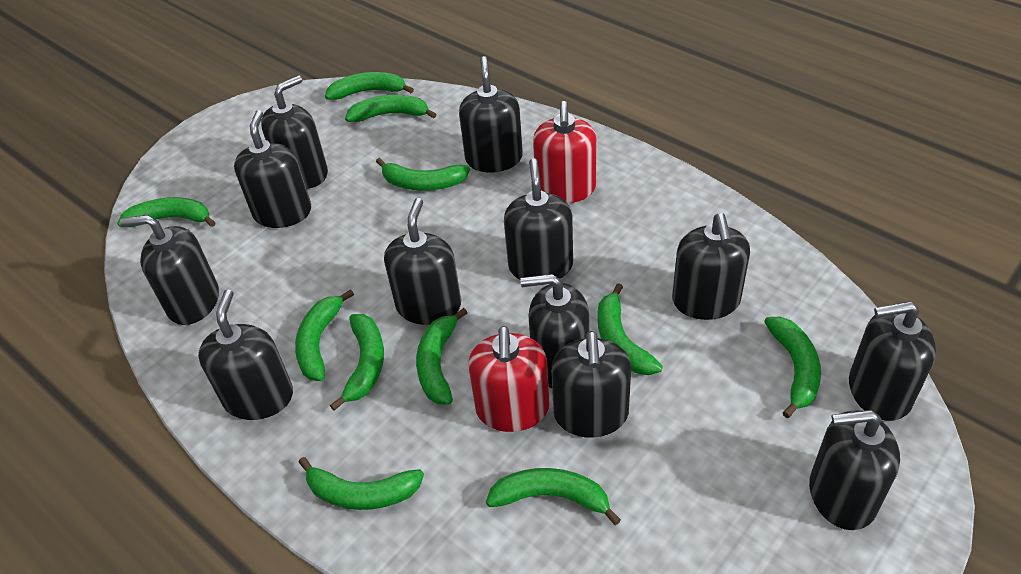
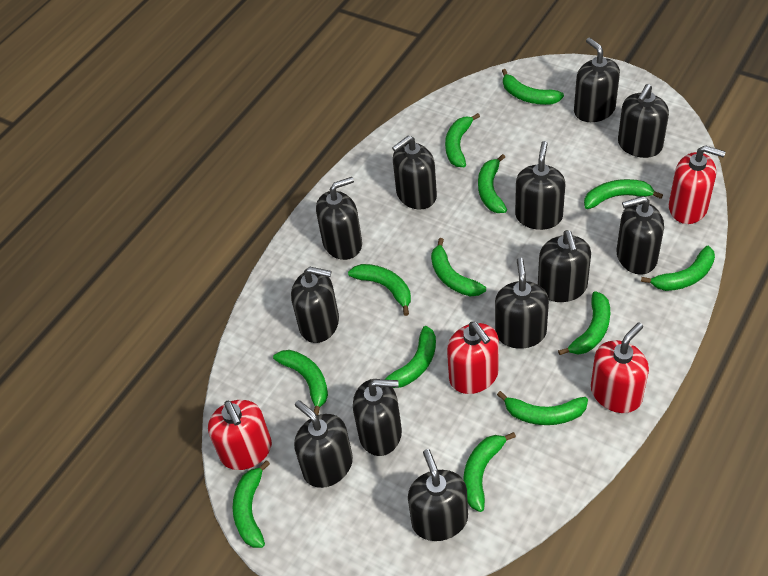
green banana: [117,197,216,227] [295,289,354,381] [298,457,424,510] [325,72,414,100] [330,314,384,411] [345,95,437,122] [376,158,470,191] [416,308,468,405] [486,468,621,525] [597,283,663,375] [764,317,821,418] = 11 -> [233,460,270,548] [273,350,328,415] [348,264,411,316] [384,326,436,388] [431,238,486,296] [445,113,480,167] [463,432,516,512] [478,154,507,213] [497,391,588,425] [502,69,564,105] [558,291,610,355] [584,179,663,209] [641,246,715,291] = 13
red soap dispenser: [468,326,549,432] [533,101,597,203] = 2 -> [208,400,272,470] [447,322,499,394] [591,322,649,413] [669,145,726,224] = 4

